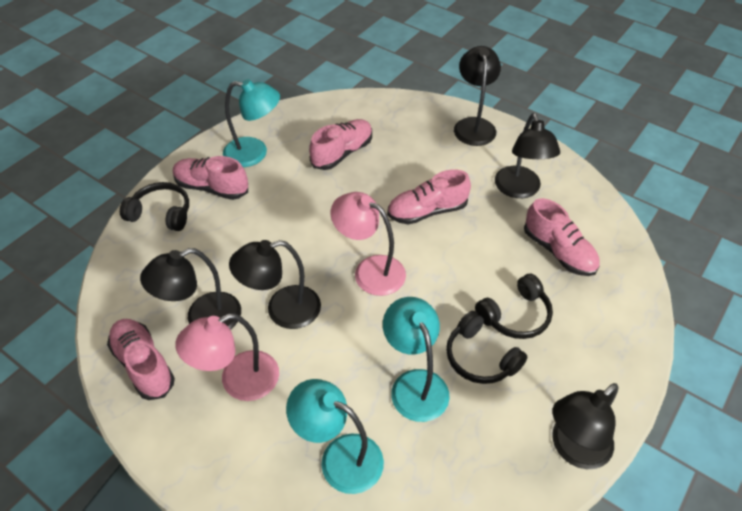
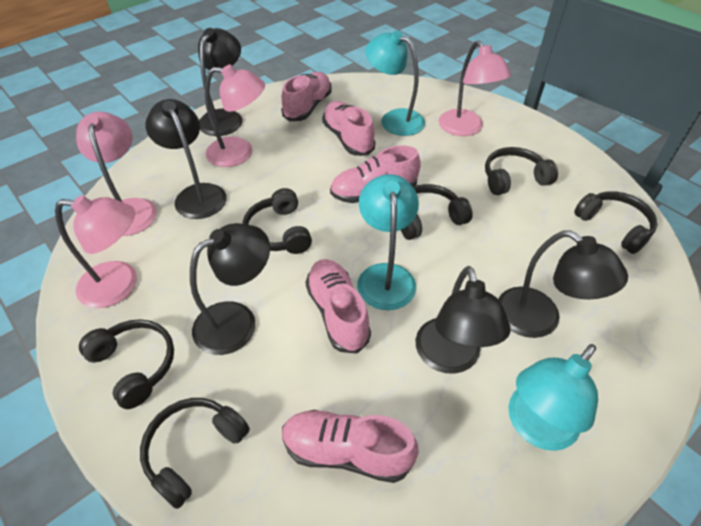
black headphones: [120,182,189,231] [446,311,527,384] [475,274,553,339] = 3 -> [79,319,174,409] [140,398,250,509] [243,188,312,254] [401,184,472,240] [485,147,558,195] [574,191,657,254] = 6
pink lamp: [175,313,279,401] [330,192,406,296] = 2 -> [55,195,137,308] [76,112,157,236] [205,65,265,167] [439,40,511,136] = 4

